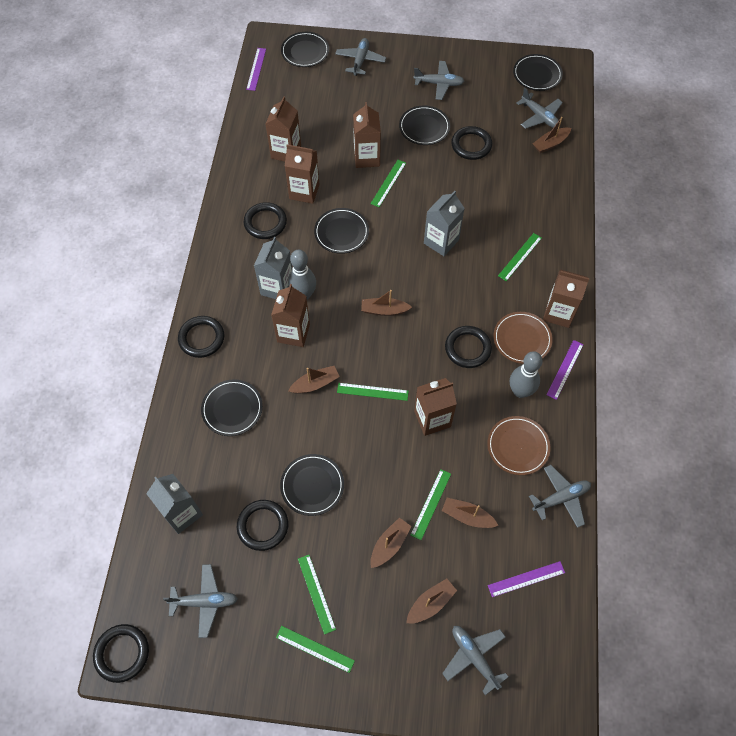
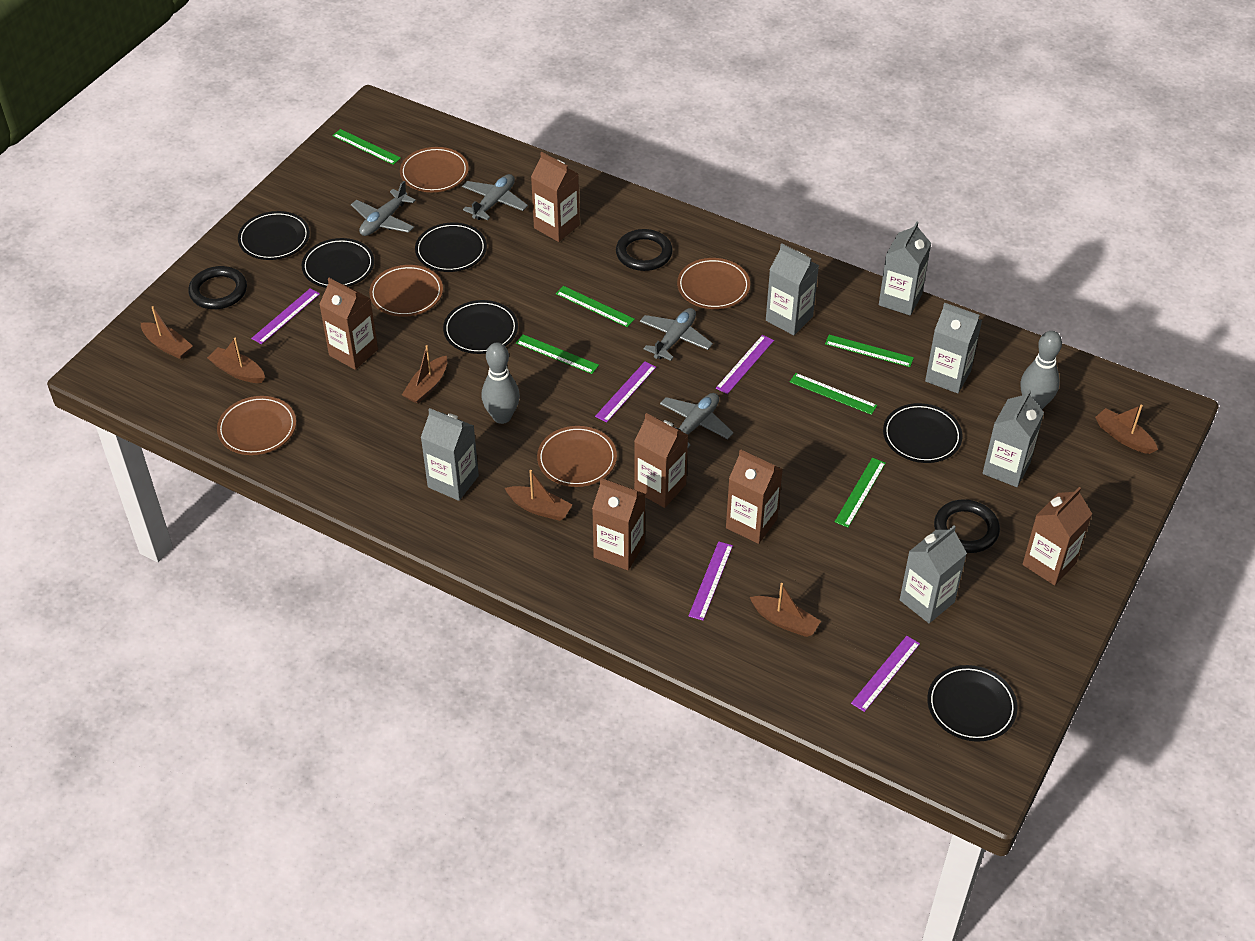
black ring: [93,624,149,683] [178,316,224,358] [237,500,288,551] [244,202,287,239] [445,326,492,368] [451,126,492,160] = 6 -> [188,266,247,309] [616,229,673,271] [934,499,1000,553] = 3
brown plate: [487,416,550,475] [493,312,553,364] = 2 -> [217,396,296,455] [369,265,443,317] [400,147,469,192] [537,426,617,487] [677,258,750,309] = 5
grey carton: [146,474,203,534] [254,237,292,299] [424,191,465,256] = 3 -> [421,408,479,501] [766,243,819,335] [879,222,931,316] [900,526,967,623] [925,303,982,393] [983,390,1044,487] = 6
grey plane: [163,564,238,638] [335,38,386,76] [413,61,465,100] [442,626,508,695] [516,88,563,129] [529,465,591,528] = 6 -> [351,181,416,236] [462,174,528,220] [640,308,713,361] [660,393,734,448] = 4
purple ruler: [246,48,266,91] [488,561,565,597] [547,340,584,400] = 3 -> [251,288,320,344] [595,362,656,423] [689,541,733,620] [716,335,774,394] [851,636,920,712] = 5

